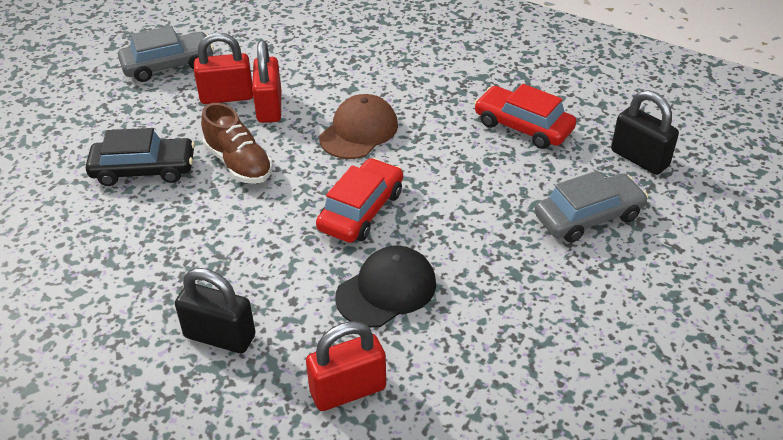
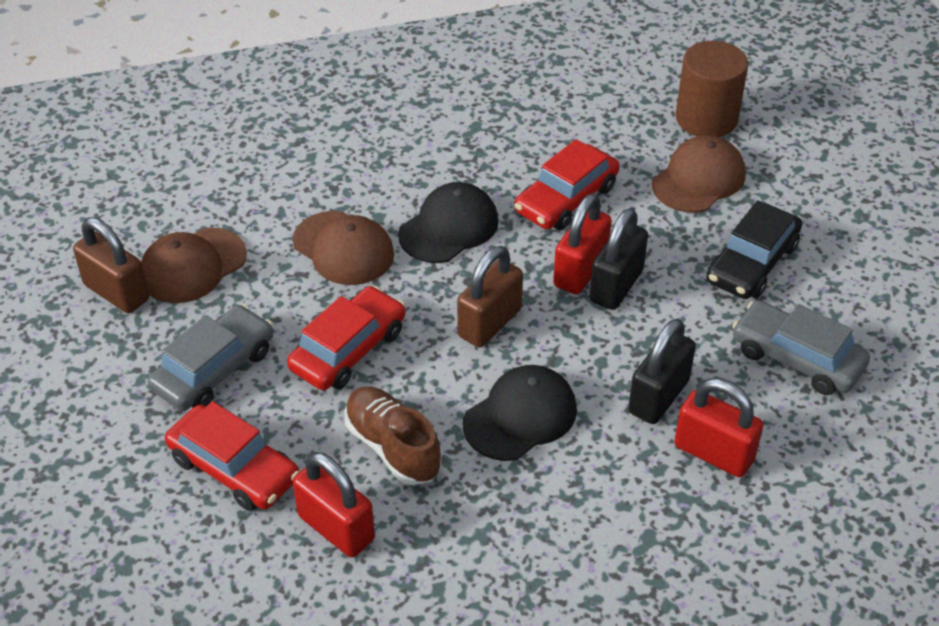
black cap: [335,245,436,328] = 1 -> [398,182,499,263] [463,365,577,461] = 2
brown cap: [319,94,398,159] = 1 -> [141,228,247,303] [293,211,394,285] [652,135,746,213] = 3
brown cylinder: none = 0 -> [676,41,748,137] = 1
brown padlock: none = 0 -> [73,217,149,313] [457,246,523,347] = 2
red car: [316,158,403,243] [474,84,576,149] = 2 -> [165,401,299,511] [287,286,405,390] [514,139,620,230] = 3

